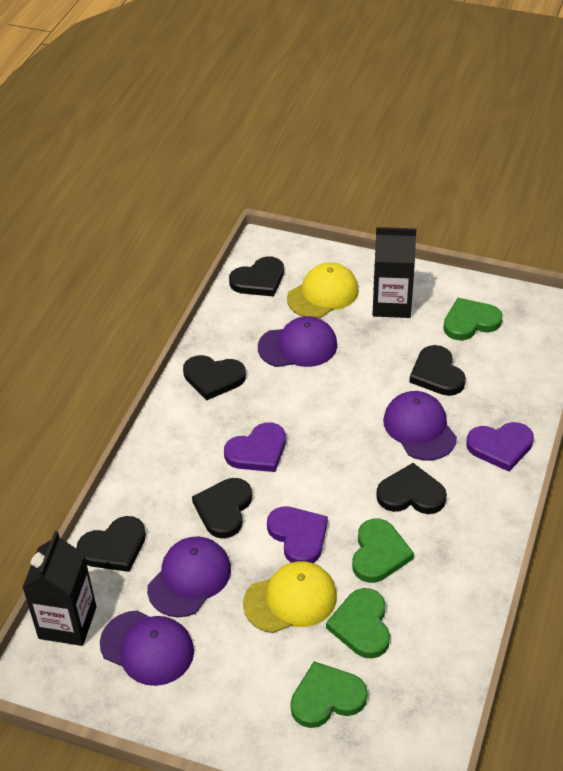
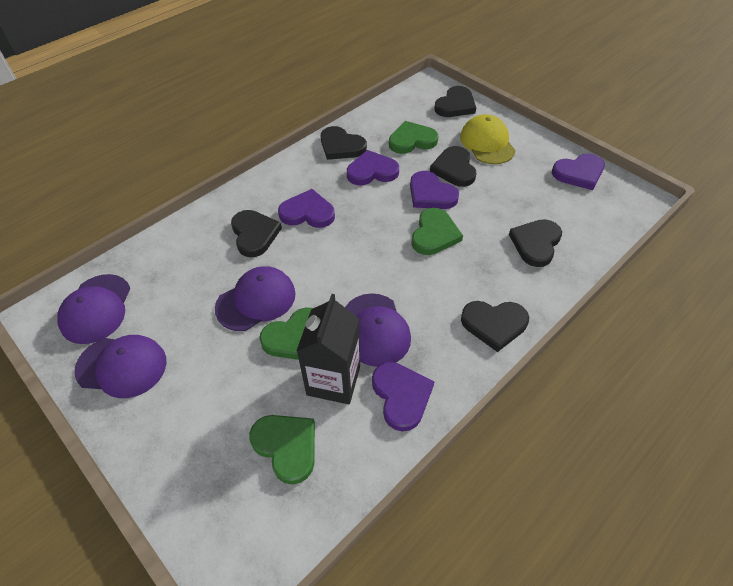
black carton: [22,531,96,646] [373,227,416,318] = 2 -> [297,294,360,404] = 1
purple heart: [224,422,286,472] [267,506,328,563] [466,422,534,472] = 3 -> [278,189,335,228] [347,150,399,185] [372,362,435,432] [410,171,459,209] [552,154,605,190] = 5
yellow cap: [243,561,337,633] [287,262,359,318] = 2 -> [460,114,516,164] = 1

